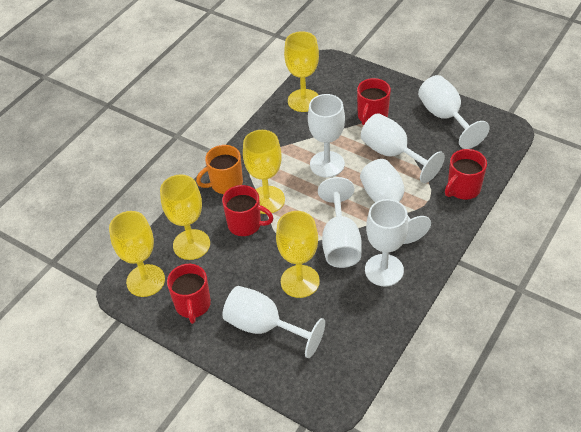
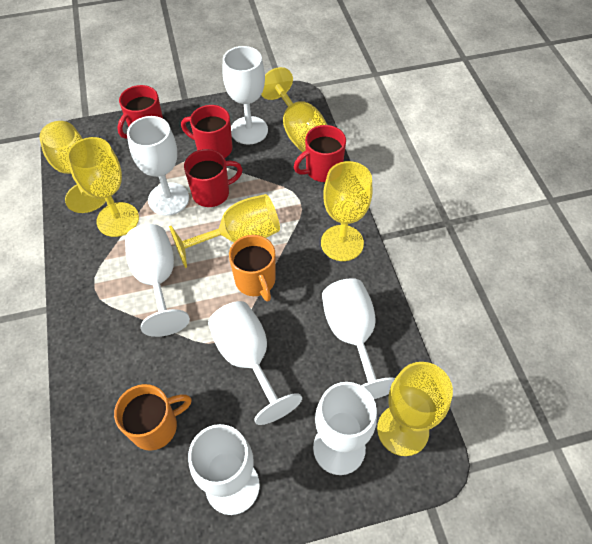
orange mug: [196,145,243,194] = 1 -> [114,384,192,451] [229,235,276,301] = 2
yellow goblet: [109,211,165,297] [160,175,210,260] [243,130,285,214] [276,211,320,298] [284,31,319,112] = 5 -> [39,121,106,213] [67,137,139,237] [169,194,280,268] [261,67,327,152] [321,161,372,261] [377,362,453,456] = 6

